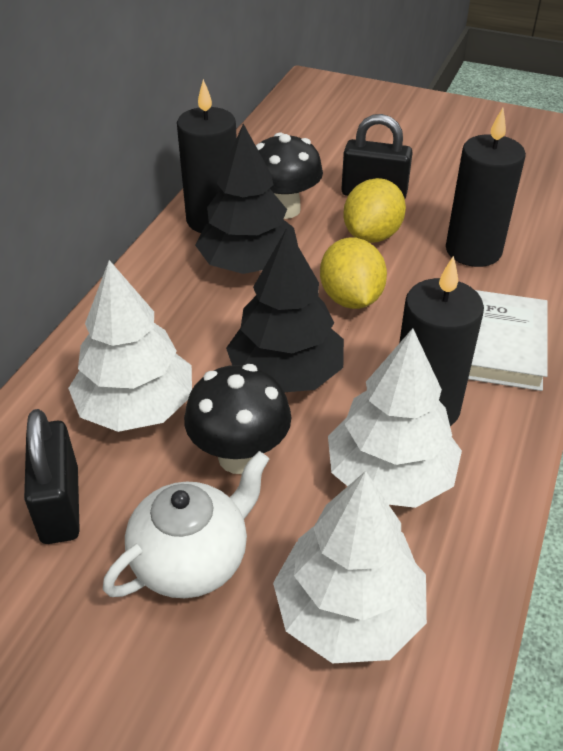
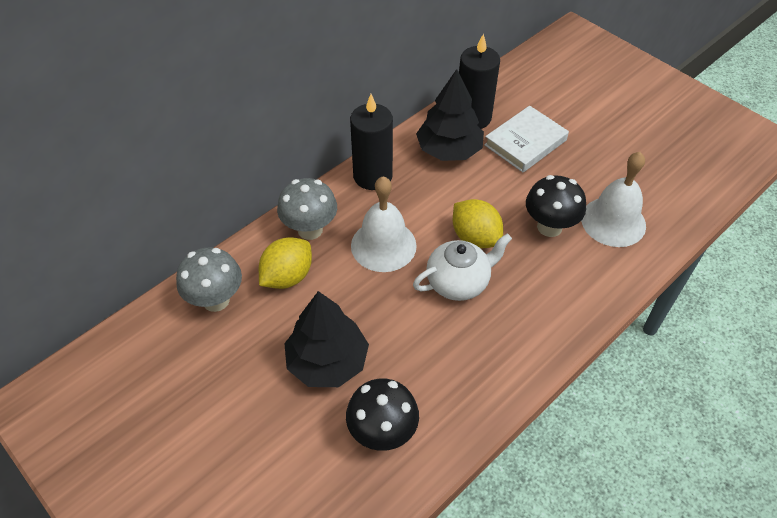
black candle: [177,79,237,233] [399,256,484,426] [446,108,526,267] = 3 -> [350,94,393,190] [459,33,500,129] = 2
black padlock: [24,409,80,544] [341,114,413,199] = 2 -> none = 0
grey mushroom: none = 0 -> [176,248,242,312] [277,178,337,240] = 2
white bell: none = 0 -> [351,176,417,272] [581,152,646,247] = 2
white tree: [68,260,192,432] [273,471,427,663] [328,328,462,508] = 3 -> none = 0

